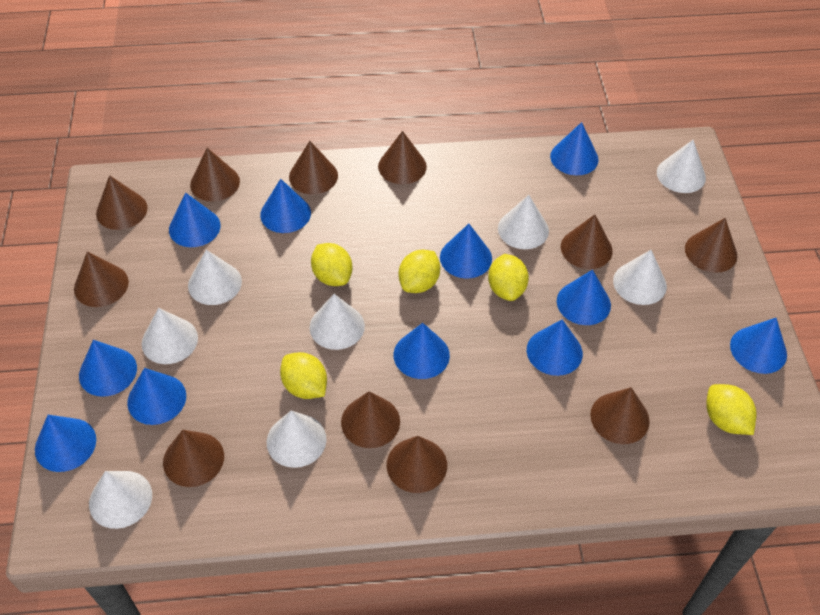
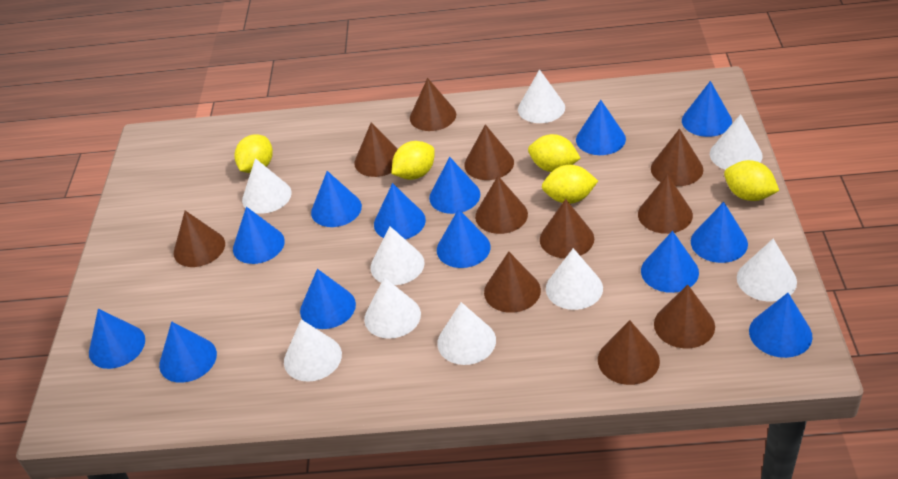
blue cone: [35,415,96,472] [79,340,137,397] [127,368,186,425] [169,193,220,247] [260,179,311,233] [394,323,450,379] [440,224,492,279] [527,319,583,376] [550,122,598,175] [557,270,611,325] [730,318,787,374] = 11 -> [89,309,145,369] [159,321,217,383] [233,207,285,264] [300,269,356,329] [311,171,362,227] [374,183,426,239] [429,157,480,214] [437,209,491,268] [576,100,626,155] [641,231,699,293] [682,81,732,137] [691,202,748,263] [749,293,813,358] = 13
white cone: [89,471,152,529] [142,308,198,364] [188,250,242,305] [267,410,327,468] [309,294,365,350] [498,195,549,249] [613,250,667,305] [657,140,706,193] = 8 -> [242,158,292,214] [284,319,342,382] [364,277,421,339] [371,226,425,285] [437,302,496,365] [518,69,565,123] [546,248,603,310] [710,114,762,170] [737,239,797,301] = 9

